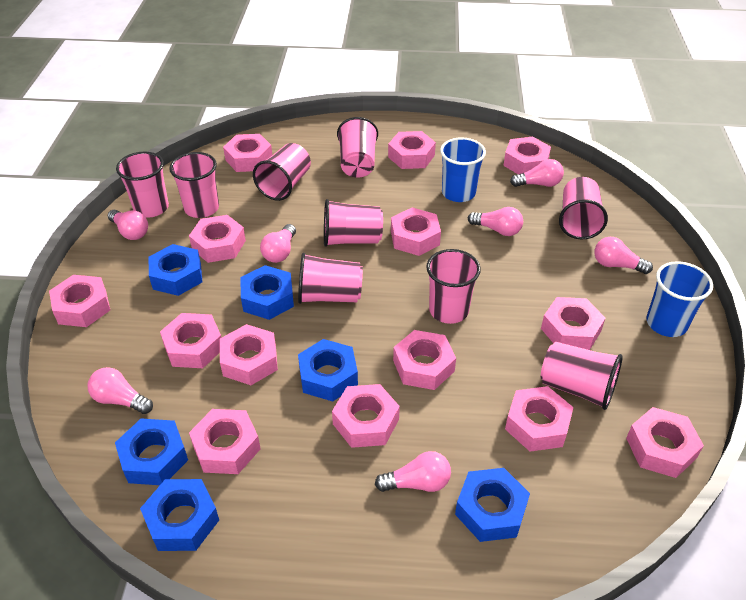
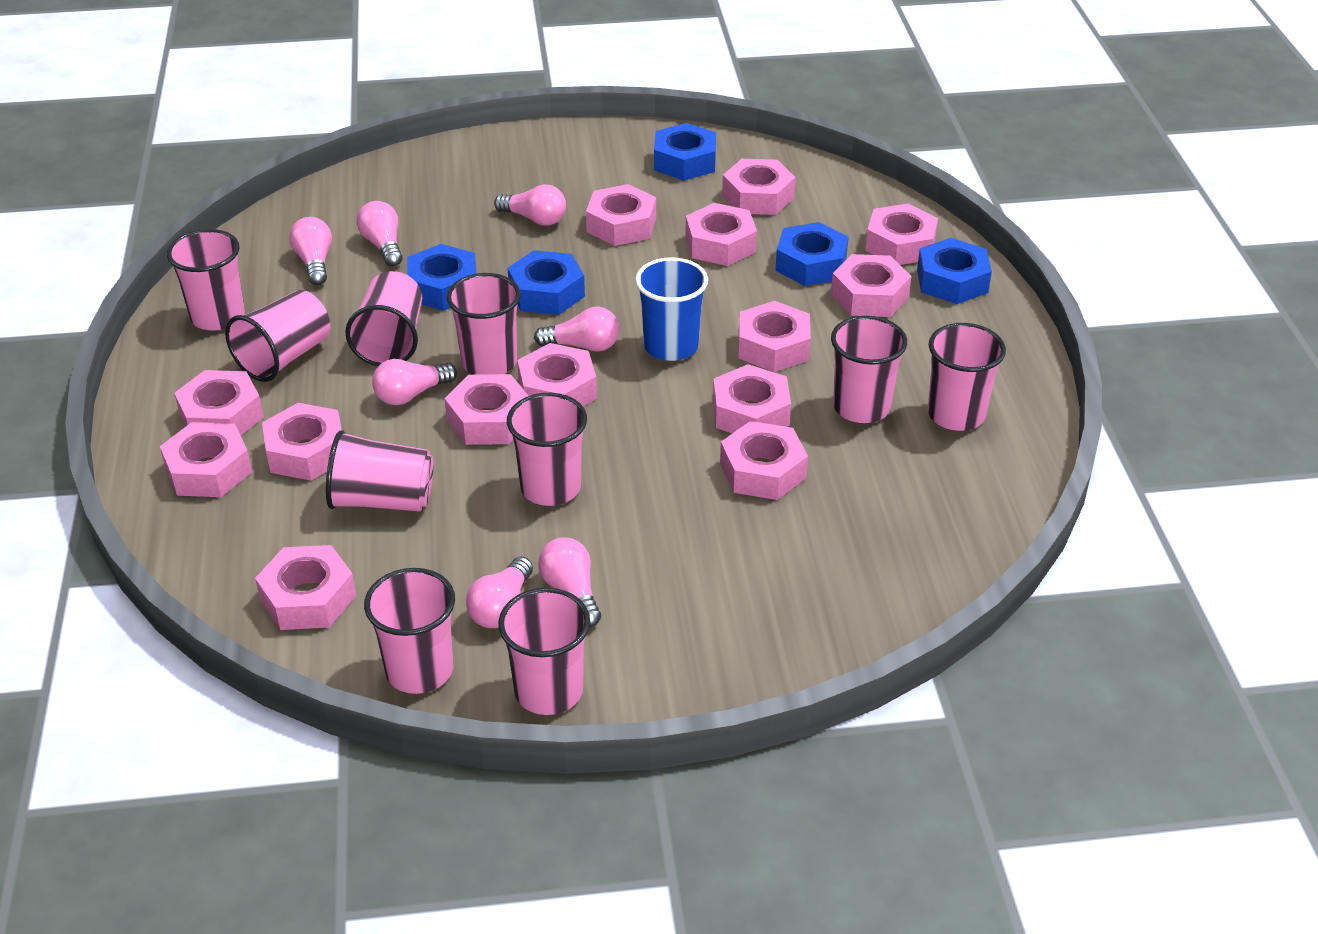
blue cup: [440,137,486,202] [646,261,713,337] = 2 -> [635,257,708,361] = 1
blue nut: [115,419,188,485] [140,479,219,551] [149,244,202,296] [240,265,294,320] [298,339,358,402] [455,468,530,542] = 6 -> [407,244,477,311] [508,250,585,315] [654,123,716,181] [775,222,849,286] [917,238,992,304] = 5
pink cup: [116,152,169,218] [169,152,219,218] [253,143,311,201] [298,253,363,304] [324,199,383,247] [337,117,378,177] [426,249,481,324] [541,342,623,410] [559,177,608,240] = 9 -> [167,229,245,330] [225,290,331,382] [326,430,433,512] [345,271,422,366] [364,568,455,694] [447,273,521,375] [498,588,590,715] [507,393,587,506] [831,316,907,423] [928,323,1006,431] = 10

